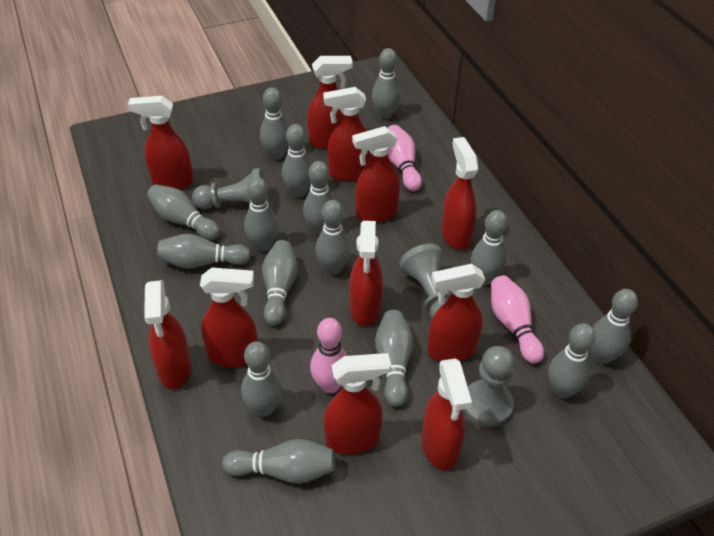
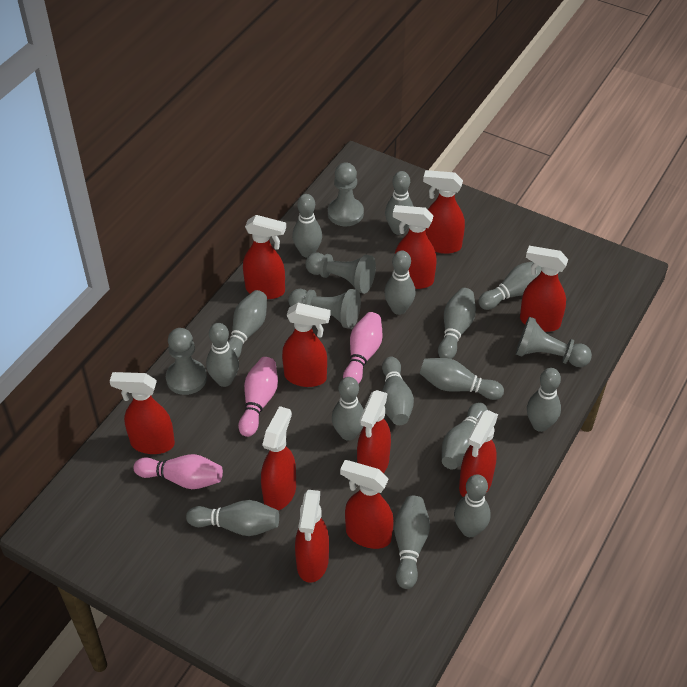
grey pawn: [192,168,268,209] [399,244,451,319] [463,346,514,427] = 3 -> [166,328,207,395] [288,289,361,329] [305,253,376,294] [328,162,364,226] [516,317,592,367] = 5

